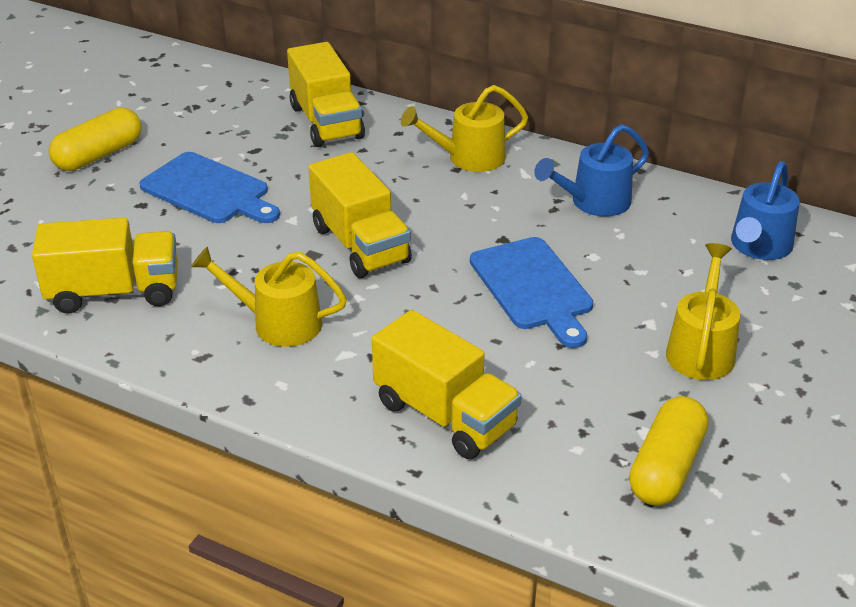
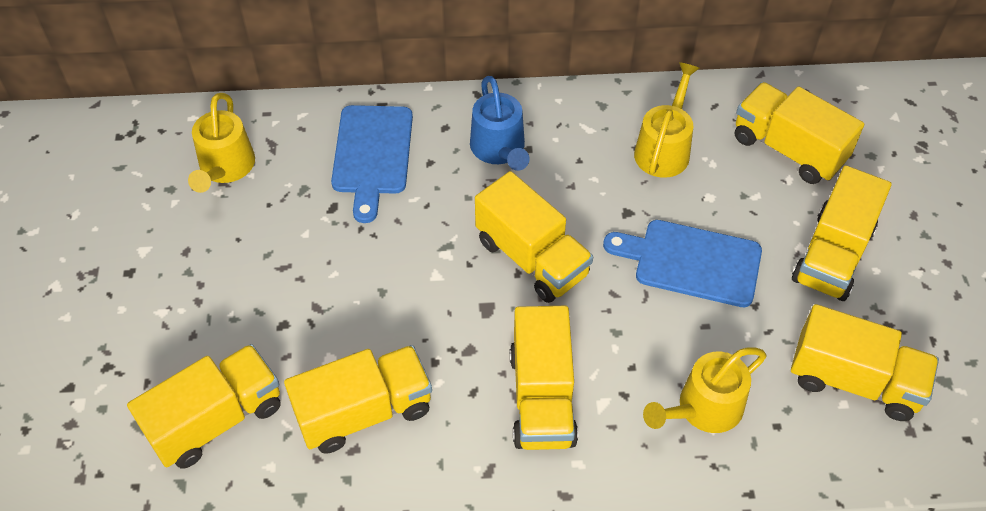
blue watering can: [534,124,649,217] [731,161,800,260] = 2 -> [470,76,530,171] = 1
yellow capsule: [48,107,142,171] [629,396,709,506] = 2 -> none = 0
yellow truck: [32,217,178,314] [287,42,365,147] [308,152,412,278] [372,310,522,459] = 4 -> [127,344,281,469] [284,345,432,454] [475,171,593,303] [510,306,578,450] [735,82,864,184] [791,304,939,421] [792,165,892,301] = 7

